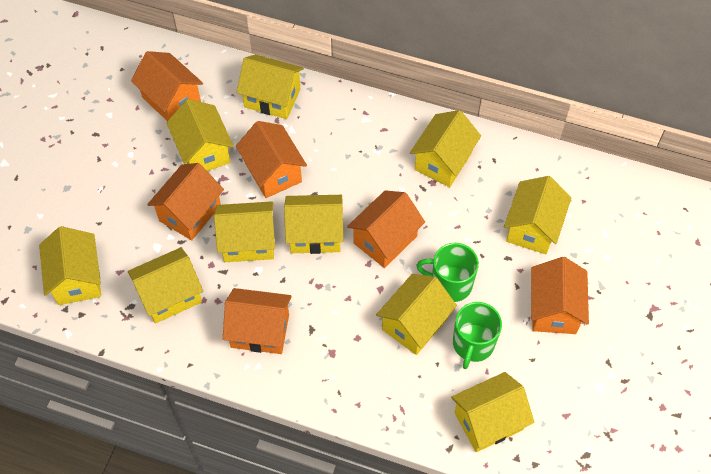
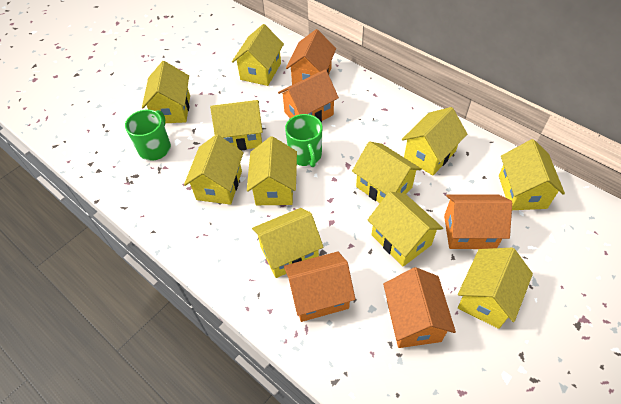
orange house: [131,51,203,121] [147,163,224,240] [223,288,292,354] [236,121,307,198] [347,190,425,268] [531,257,589,334] = 6 -> [278,70,339,122] [284,251,355,322] [286,29,336,85] [383,267,456,348] [444,195,512,249] = 5
yellow house: [39,226,101,305] [128,247,203,324] [166,99,233,171] [214,201,275,262] [237,54,304,119] [284,195,343,254] [376,274,457,355] [410,110,481,187] [451,372,534,452] [504,176,571,254] = 10 -> [142,61,190,123] [184,134,244,205] [210,100,263,151] [232,24,284,86] [247,136,297,205] [252,208,324,278] [352,141,421,203] [368,192,443,267] [402,107,467,176] [458,248,533,329] [499,139,565,210] = 11

